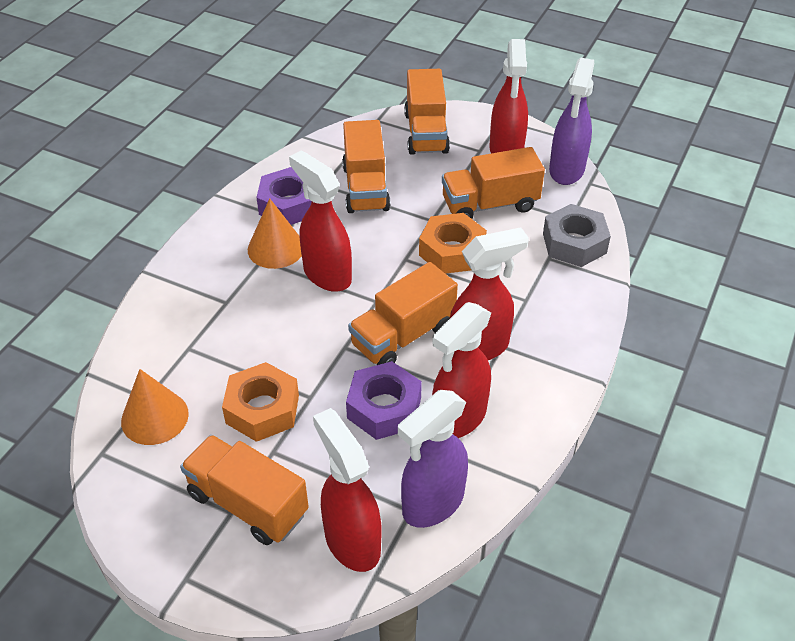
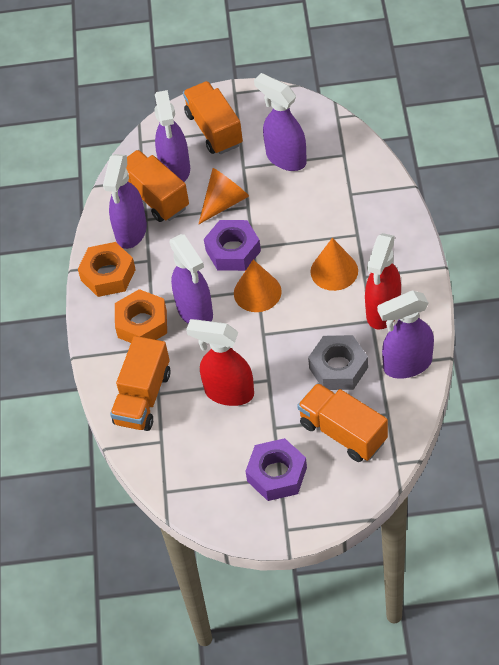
orange cone: [121,369,189,445] [248,198,302,269] = 2 -> [199,168,249,224] [234,260,282,312] [311,238,358,291] = 3
orange truck: [180,435,309,545] [342,120,390,213] [348,262,458,365] [404,69,450,155] [442,147,545,219] = 5 -> [110,336,171,431] [126,150,189,222] [183,81,243,154] [297,383,388,462] = 4
purple spray bottle: [398,390,468,528] [549,57,594,185] = 2 -> [103,154,147,249] [154,90,190,182] [169,234,213,324] [254,73,307,171] [377,291,434,379] = 5
red spray bottle: [289,150,352,292] [313,408,382,572] [432,302,491,438] [450,227,529,360] [489,39,528,153] = 5 -> [186,319,254,406] [365,233,401,330] = 2

